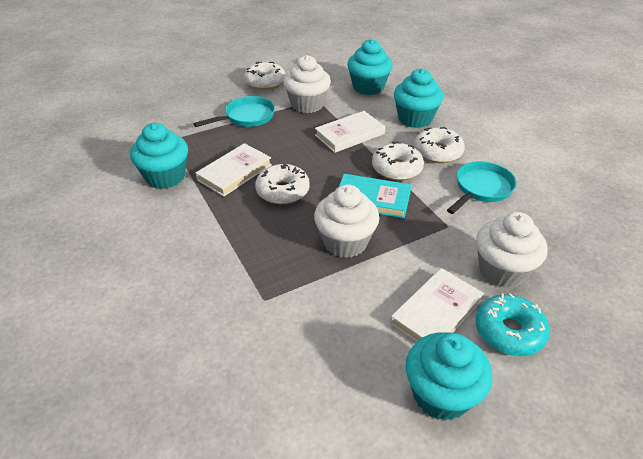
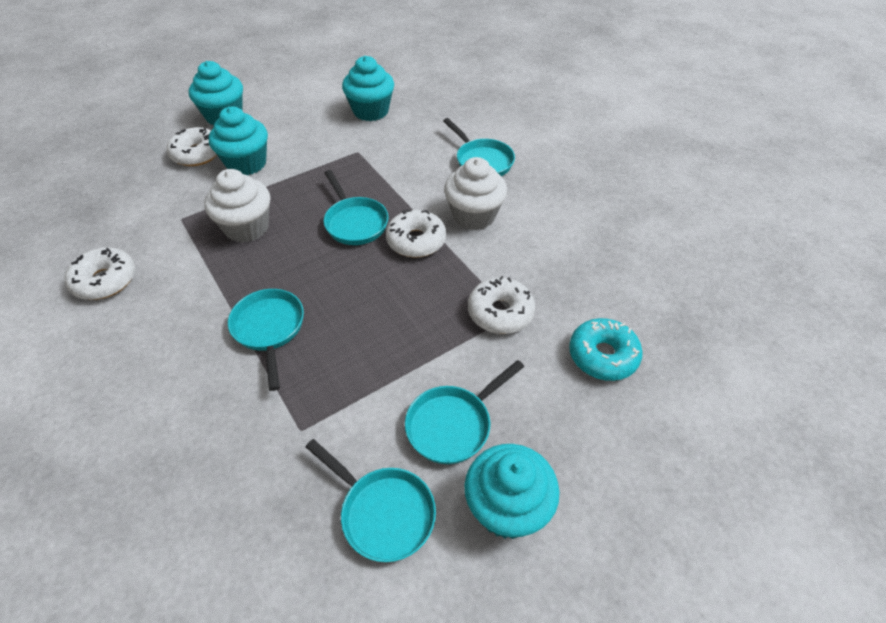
turquoise book: [339,174,412,218] = 1 -> none = 0
turquoise pan: [193,96,275,127] [447,161,517,214] = 2 -> [228,289,304,391] [306,439,436,562] [324,170,388,245] [405,360,524,464] [443,118,515,176] = 5
white book: [196,143,272,197] [315,111,385,153] [390,268,484,342] = 3 -> none = 0
white cupcake: [283,55,331,113] [314,184,379,258] [476,212,548,288] = 3 -> [204,169,270,243] [444,157,507,230] = 2

